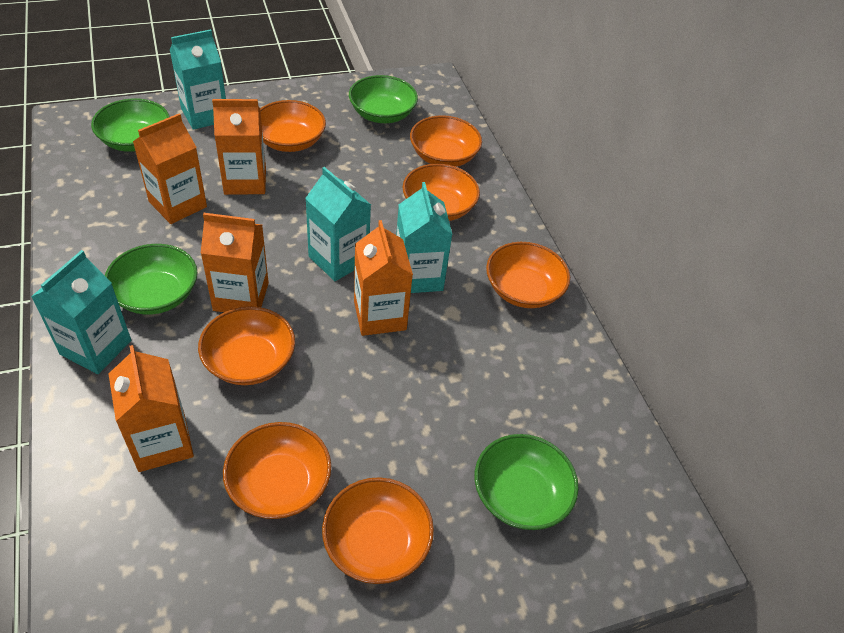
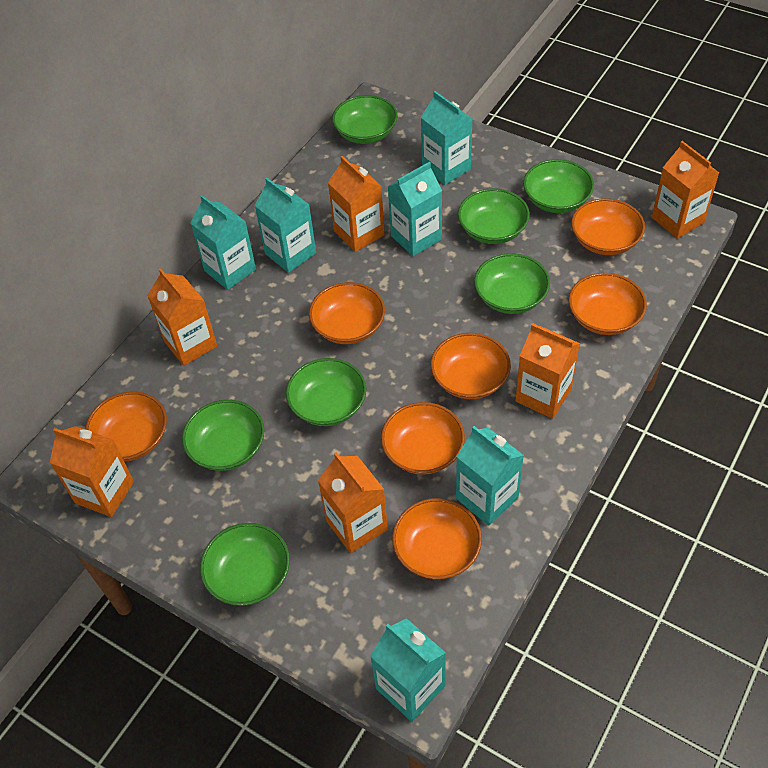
green bowl: [91,99,170,152] [105,244,198,315] [349,75,418,123] [475,434,579,530] = 4 -> [182,400,264,471] [200,523,290,606] [286,358,366,426] [332,95,398,144] [458,188,530,244] [474,253,550,314] [523,159,594,213] = 7
orange carton: [108,345,194,472] [133,113,207,224] [201,213,269,312] [212,99,266,195] [354,220,413,336] = 5 -> [50,426,134,517] [147,268,217,366] [318,452,388,553] [328,156,385,252] [515,323,580,419] [652,141,719,239] = 6
turquoise carton: [31,250,131,374] [169,29,226,130] [305,167,371,281] [396,182,453,293] = 4 -> [191,195,256,290] [254,178,316,273] [370,618,446,722] [388,162,442,256] [420,91,472,185] [456,426,524,526] = 6

